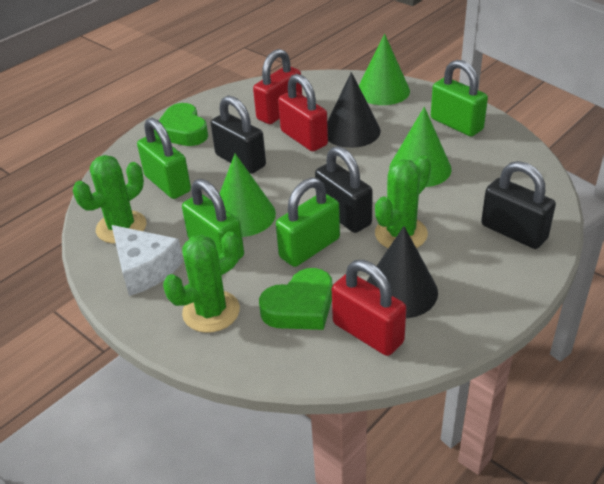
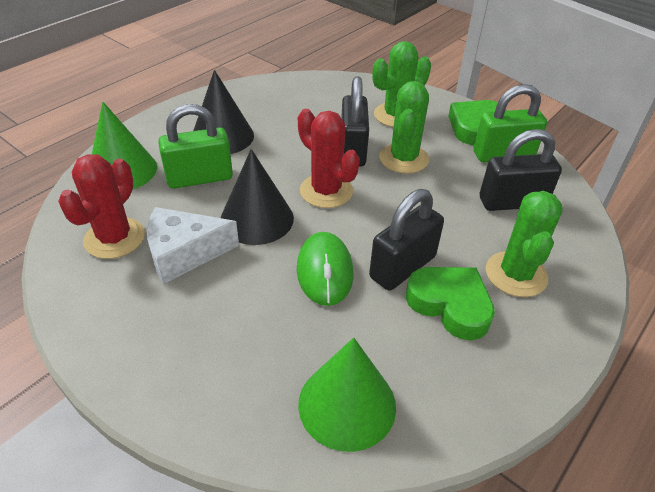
green cone: [219,154,276,237] [359,34,410,105] [389,107,452,187] = 3 -> [92,102,157,189] [298,338,396,452] = 2
green mouse: none = 0 -> [297,232,354,306] = 1
green padlock: [137,118,191,199] [182,179,244,259] [276,178,340,267] [431,60,488,136] = 4 -> [158,104,233,189] [473,84,547,162] = 2
red cactus: none = 0 -> [58,154,145,259] [298,109,360,208] = 2
red padlock: [253,49,302,124] [278,74,328,151] [332,260,406,356] = 3 -> none = 0

